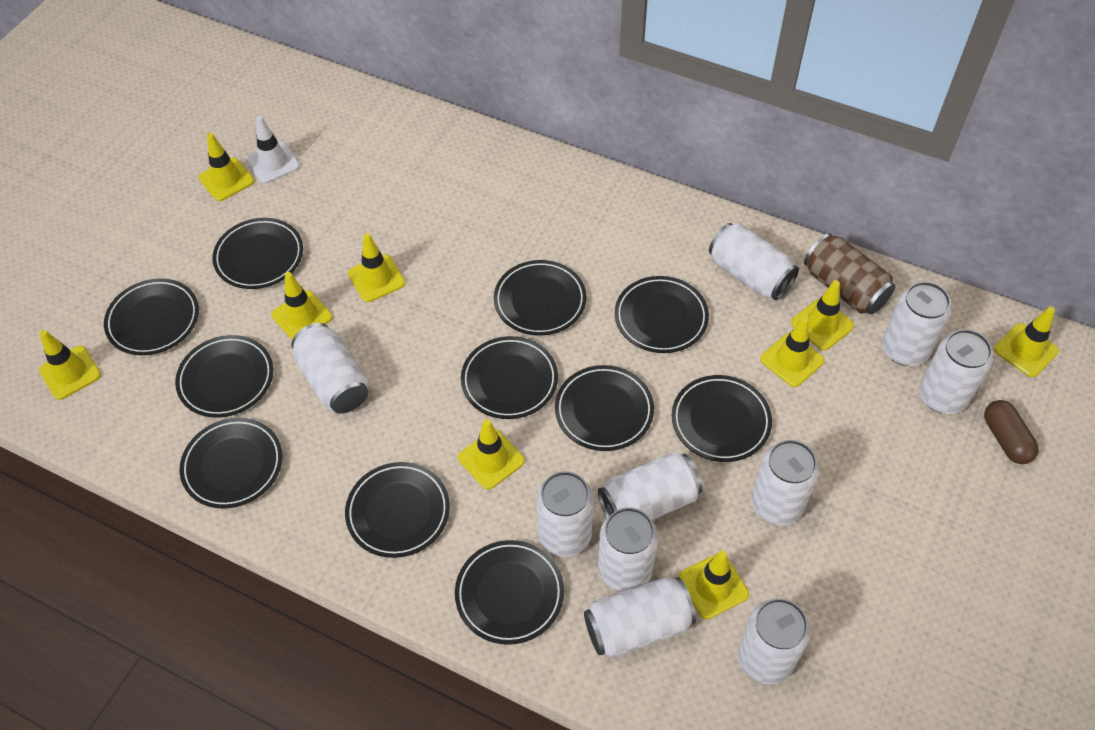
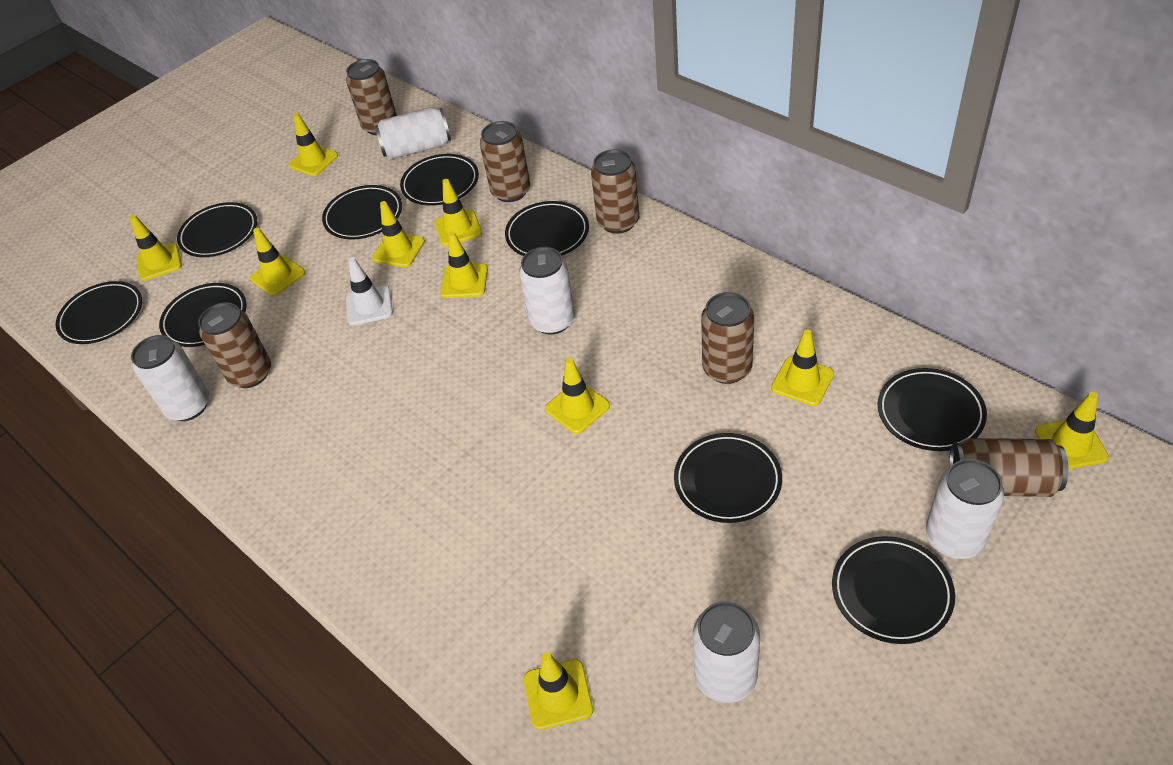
black plate: [104,278,199,355] [175,335,273,418] [179,418,282,508] [212,218,303,289] [345,462,450,558] [455,540,564,645] [461,336,558,419] [494,260,587,336] [555,365,654,451] [615,276,709,353] [672,375,772,462] = 11 -> [56,281,142,344] [159,283,247,347] [177,202,257,257] [322,185,402,240] [400,154,479,206] [505,201,589,256] [674,433,782,523] [832,536,955,644] [878,368,987,451] = 9
brown can: [804,233,896,314] = 1 -> [198,302,271,388] [346,59,397,135] [480,121,530,202] [591,149,639,234] [701,292,754,384] [949,438,1068,497] = 6
brown capsule: [984,400,1039,464] = 1 -> none = 0
white can: [291,323,369,414] [537,471,594,557] [584,577,696,658] [598,452,703,520] [598,508,658,592] [709,223,799,300] [738,598,810,684] [752,440,819,525] [882,282,951,366] [919,329,992,414] = 10 -> [131,335,209,421] [375,107,451,159] [519,247,575,334] [693,602,760,703] [926,459,1004,559] = 5
yellow traffic cone: [39,330,101,400] [199,133,254,201] [271,272,333,339] [348,233,405,302] [458,419,525,490] [679,550,749,619] [760,317,825,387] [791,280,854,351] [994,307,1059,377] = 9 -> [130,215,182,281] [250,228,305,296] [289,113,338,176] [372,201,425,267] [434,179,482,246] [440,231,488,298] [524,652,593,730] [545,358,610,434] [771,330,834,406] [1035,392,1109,469] = 10

